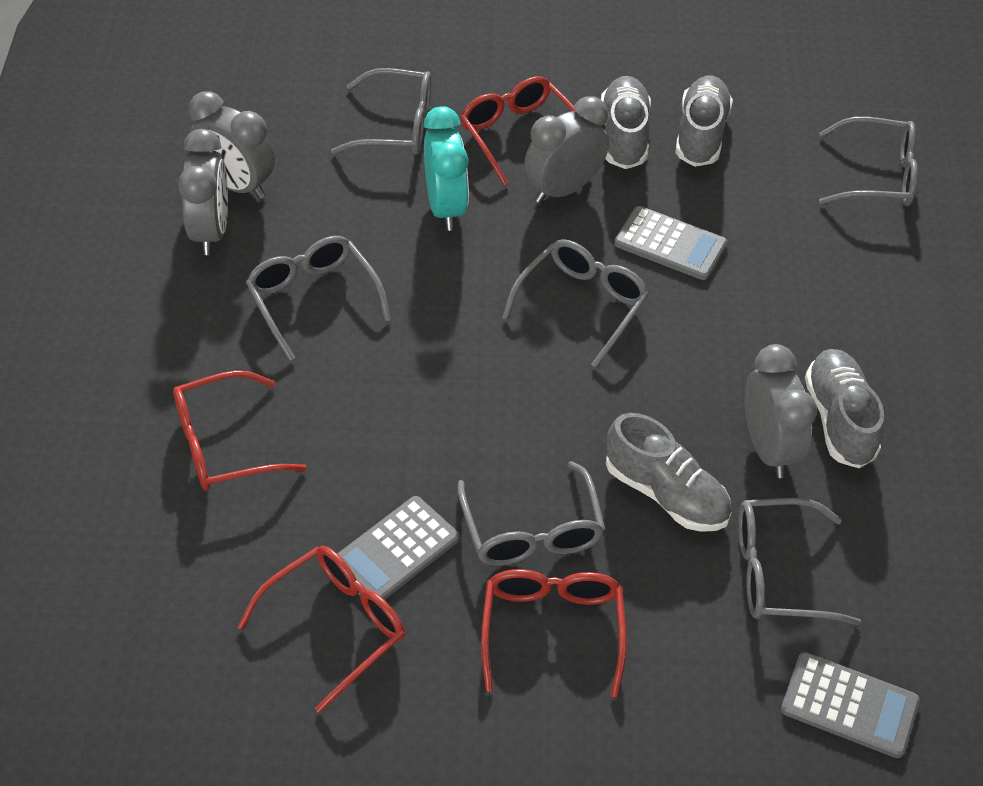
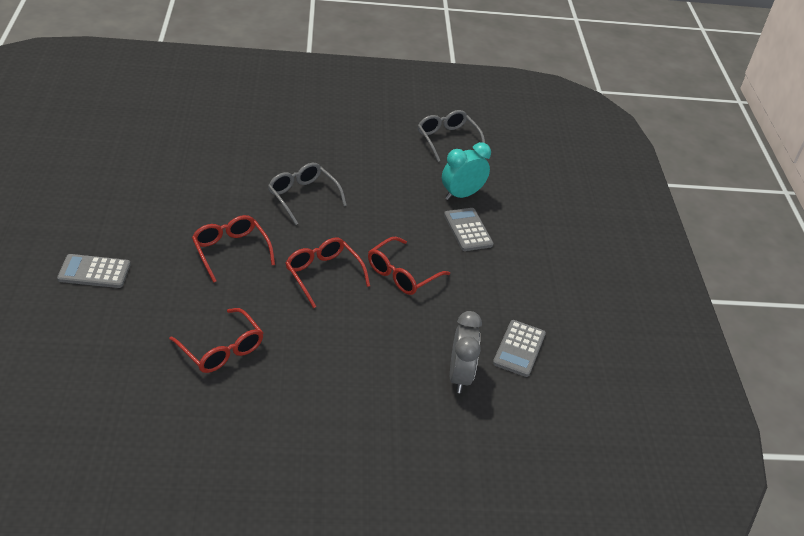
grey clock: [178,129,228,255] [189,91,275,199] [524,96,609,203] [744,344,817,478] = 4 -> [450,311,482,393] = 1
grey glasses: [246,236,391,361] [331,68,431,155] [457,461,605,566] [502,239,649,368] [738,498,862,626] [819,116,918,206] = 6 -> [268,163,347,225] [418,110,485,162] = 2
grey shoe: [601,76,651,169] [606,413,731,532] [675,75,733,167] [805,349,884,468] = 4 -> none = 0

